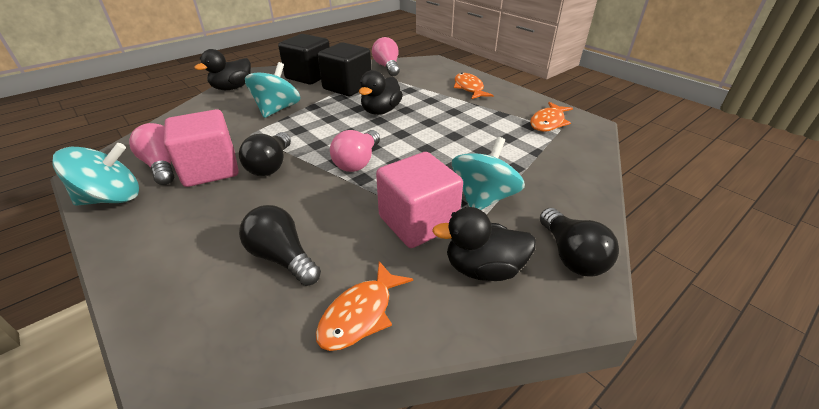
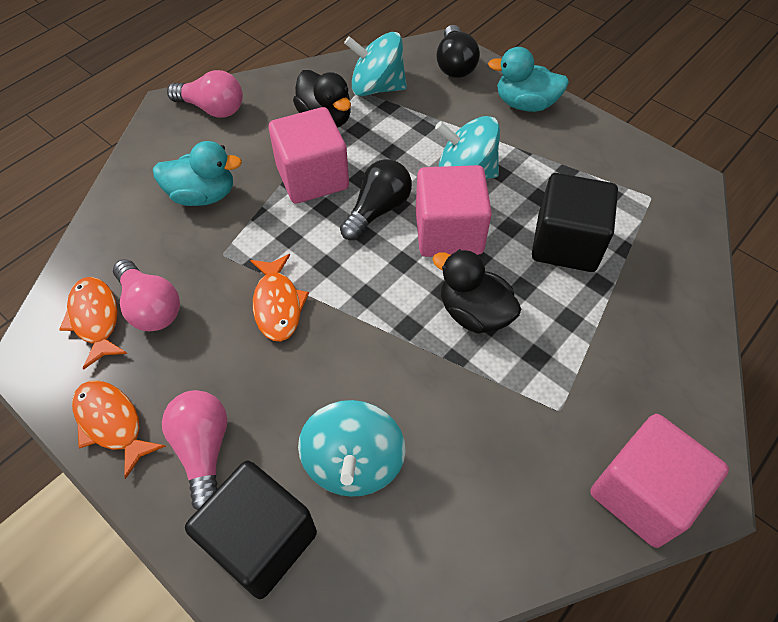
black duck: [194,49,251,90] [359,70,403,115] [432,207,536,281] = 3 -> [293,70,351,128] [432,249,522,334] = 2
black light bulb: [239,132,291,176] [239,205,321,286] [540,208,619,276] = 3 -> [340,159,412,240] [436,25,480,78] = 2
pink cube: [164,109,239,187] [376,152,463,248] = 2 -> [269,107,349,204] [416,165,492,257] [590,414,729,548] = 3
turquoise duck: none = 0 -> [153,141,242,206] [488,47,569,112] = 2

